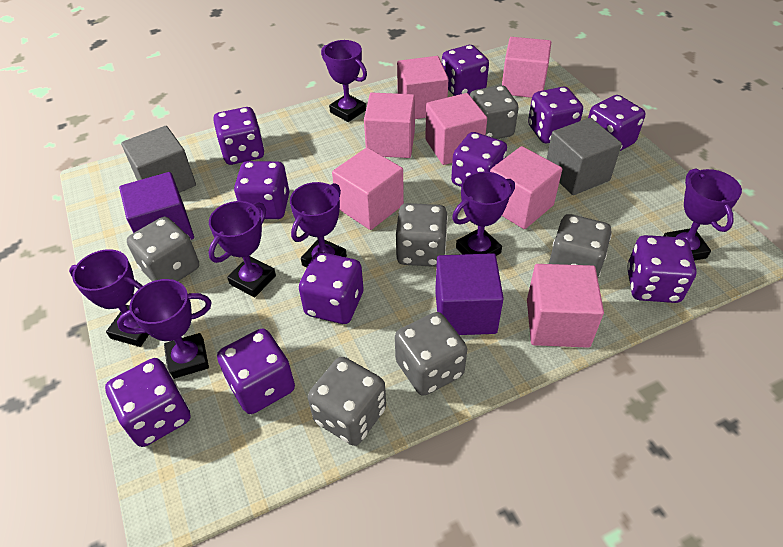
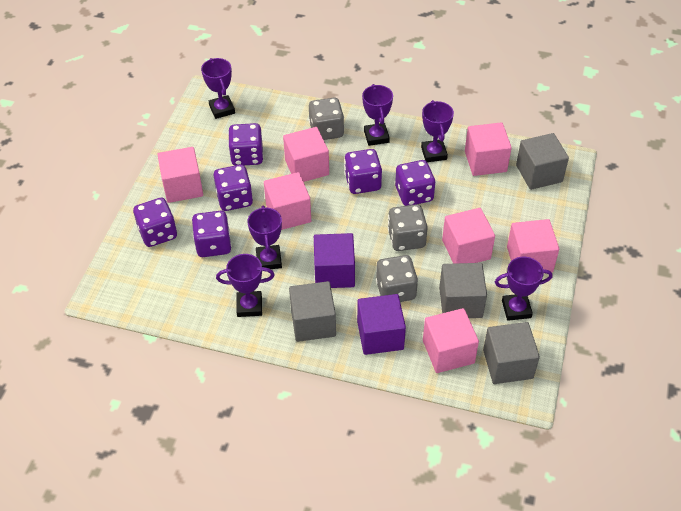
grey cube: [121,126,196,193] [547,118,622,195] = 2 -> [289,281,336,342] [439,263,487,318] [483,322,540,384] [516,133,569,190] = 4
grey dice: [127,217,199,281] [308,357,386,446] [395,312,467,396] [396,203,448,267] [470,85,519,139] [549,214,612,278] = 6 -> [309,98,344,140] [376,255,418,302] [388,204,428,251] = 3
purple dice: [105,358,190,447] [213,107,264,165] [217,329,295,414] [234,161,290,219] [299,252,363,324] [442,45,489,96] [451,132,507,187] [528,87,583,143] [588,95,645,151] [627,235,697,303] = 10 -> [133,198,177,247] [192,211,232,257] [213,165,253,211] [228,123,263,166] [344,149,382,194] [395,160,435,206] = 6
purple trophy: [69,249,149,347] [117,279,212,379] [209,201,276,297] [290,182,347,267] [321,40,367,122] [452,171,515,256] [664,168,742,261] = 7 -> [201,58,235,119] [216,254,275,317] [247,205,282,269] [362,84,393,146] [421,100,454,162] [495,257,552,321] = 6

